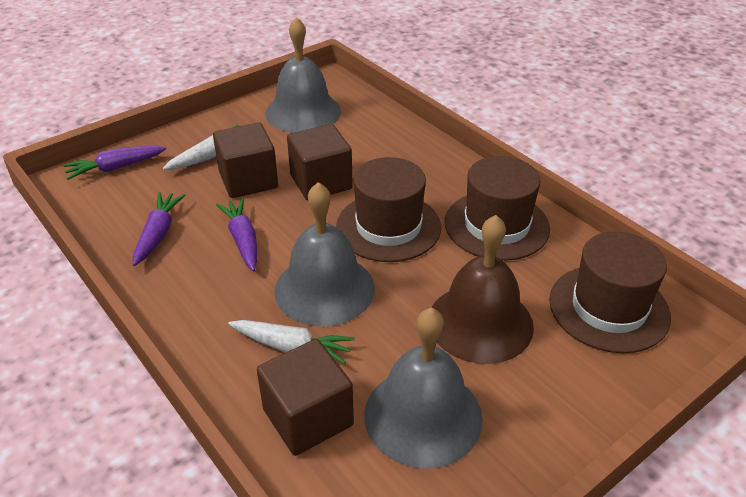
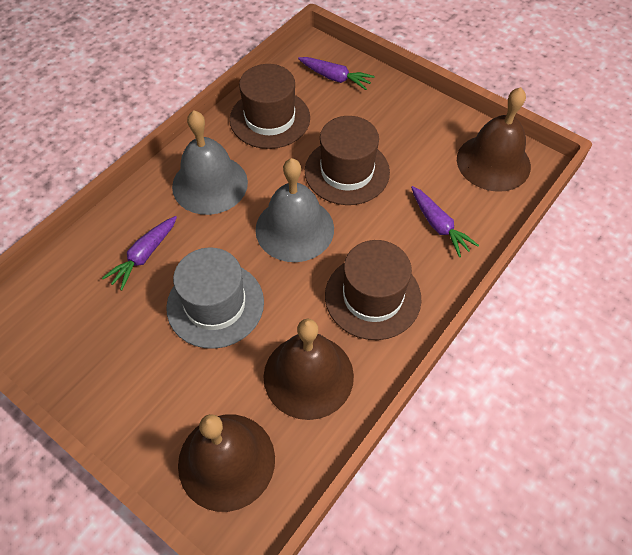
brown bell: [432,215,534,364] = 1 -> [178,414,275,512] [264,319,354,420] [457,87,531,192] = 3
brown cube: [213,122,278,198] [257,339,354,456] [287,124,353,200] = 3 -> none = 0
grey bell: [265,17,341,133] [274,182,375,327] [364,307,483,468] = 3 -> [172,110,248,215] [255,158,334,262] = 2
grey hat: none = 0 -> [166,248,264,349] = 1
white carrot: [163,125,238,170] [228,320,355,364] = 2 -> none = 0

